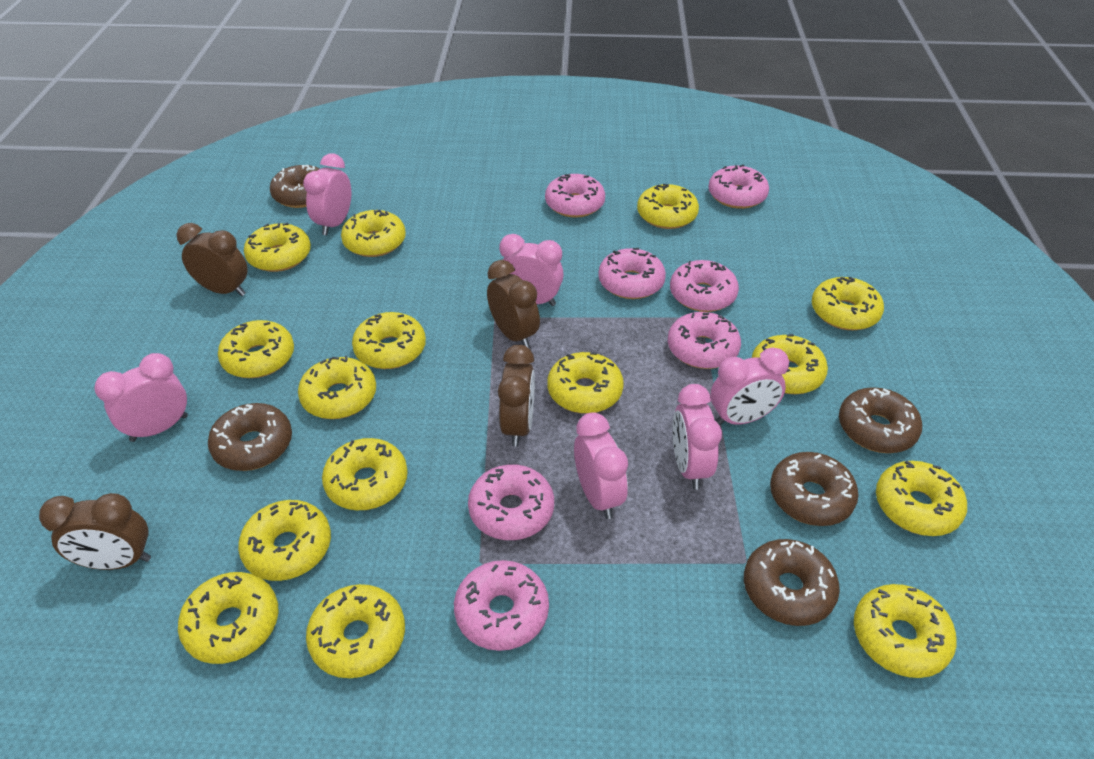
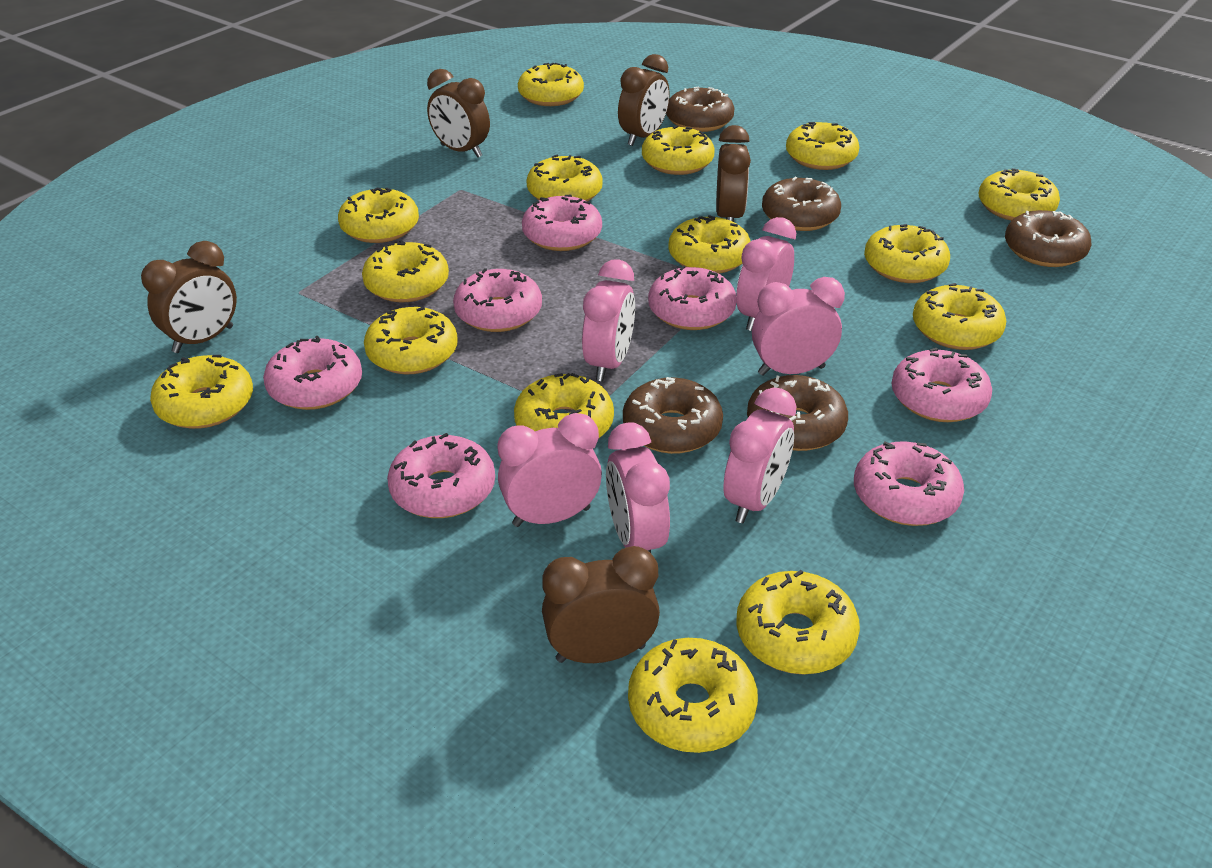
brown clock: [39,493,151,570] [176,223,248,296] [487,260,540,348] [498,345,535,447] = 4 -> [141,241,237,353] [427,69,490,158] [542,546,660,663] [618,54,669,146] [716,125,751,222] = 5

